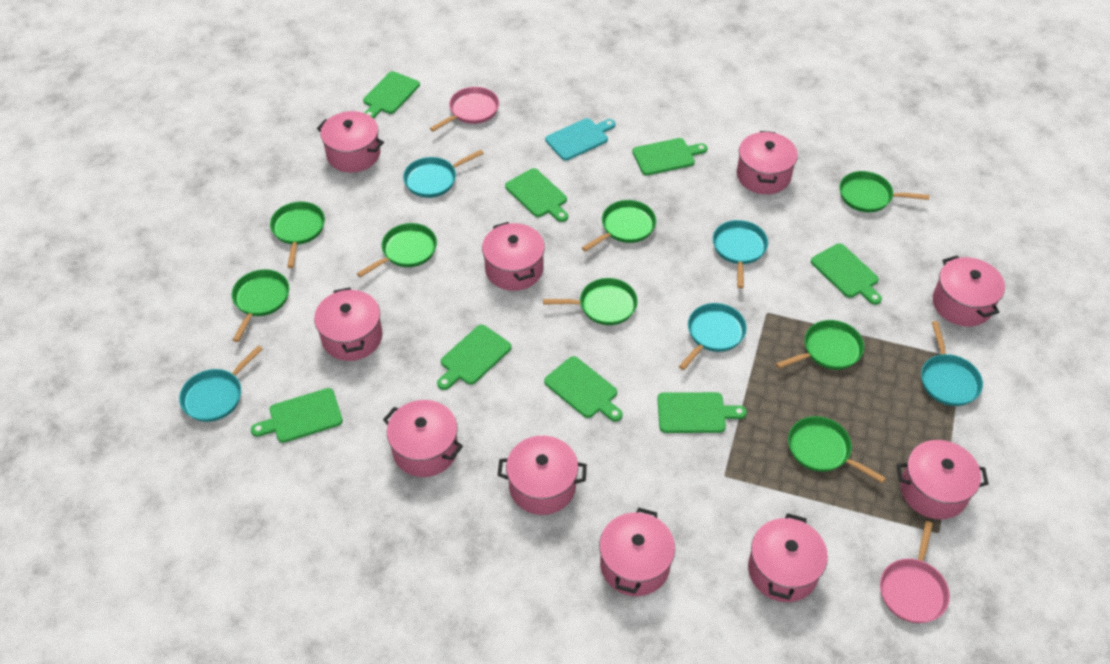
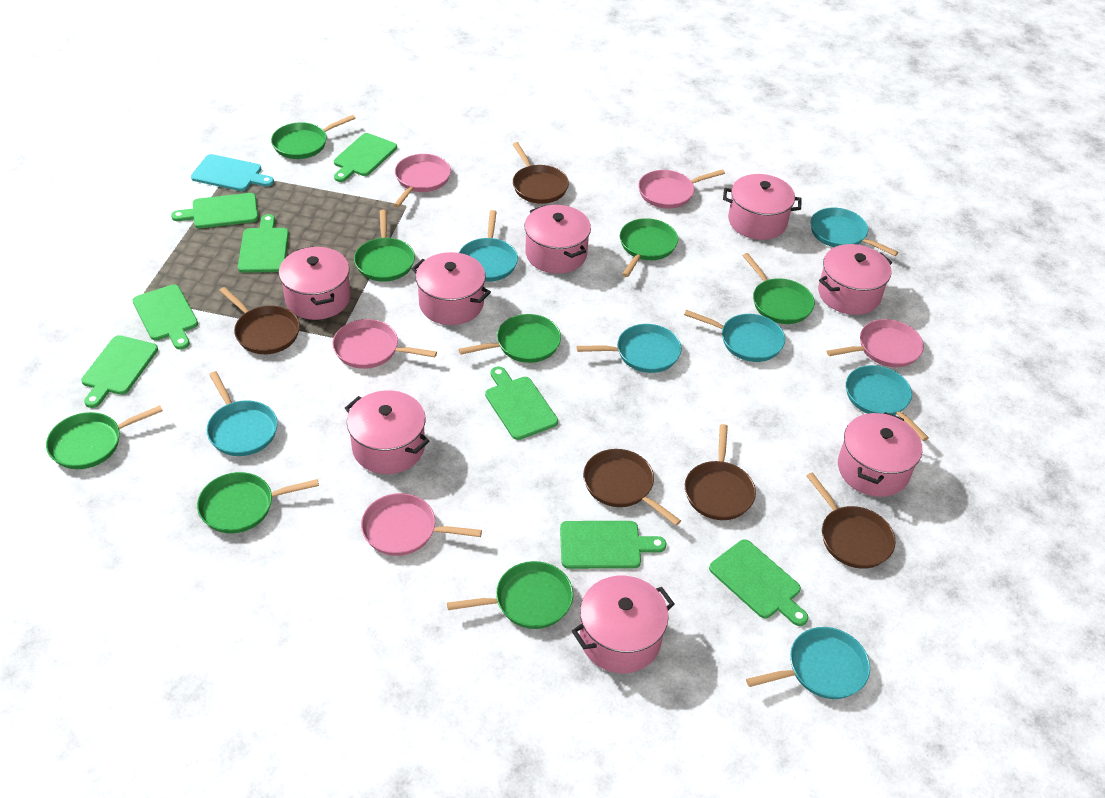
brown pan: none = 0 -> [219,287,300,354] [513,142,569,204] [583,449,681,525] [685,424,756,520] [807,472,896,569] = 5
pink pan: [430,87,499,132] [880,521,950,623] = 2 -> [332,319,437,369] [361,493,482,556] [394,154,451,207] [638,169,725,209] [826,319,924,367] = 5
pink pot: [314,287,383,361] [317,111,384,173] [383,400,463,477] [482,222,545,291] [497,436,587,515] [599,508,675,596] [737,131,798,194] [748,513,828,602] [897,440,989,519] [933,256,1005,327] = 10 -> [279,246,351,320] [345,390,429,474] [412,252,491,325] [525,205,591,274] [572,576,674,673] [723,174,802,240] [818,244,892,315] [838,412,922,497] = 8
turquoise pan: [179,345,263,422] [403,150,484,198] [679,303,747,370] [713,220,768,288] [921,321,983,406] = 5 -> [207,371,278,456] [459,210,518,282] [577,324,682,373] [684,310,785,362] [746,627,870,699] [810,208,899,256] [846,365,929,441] = 7

